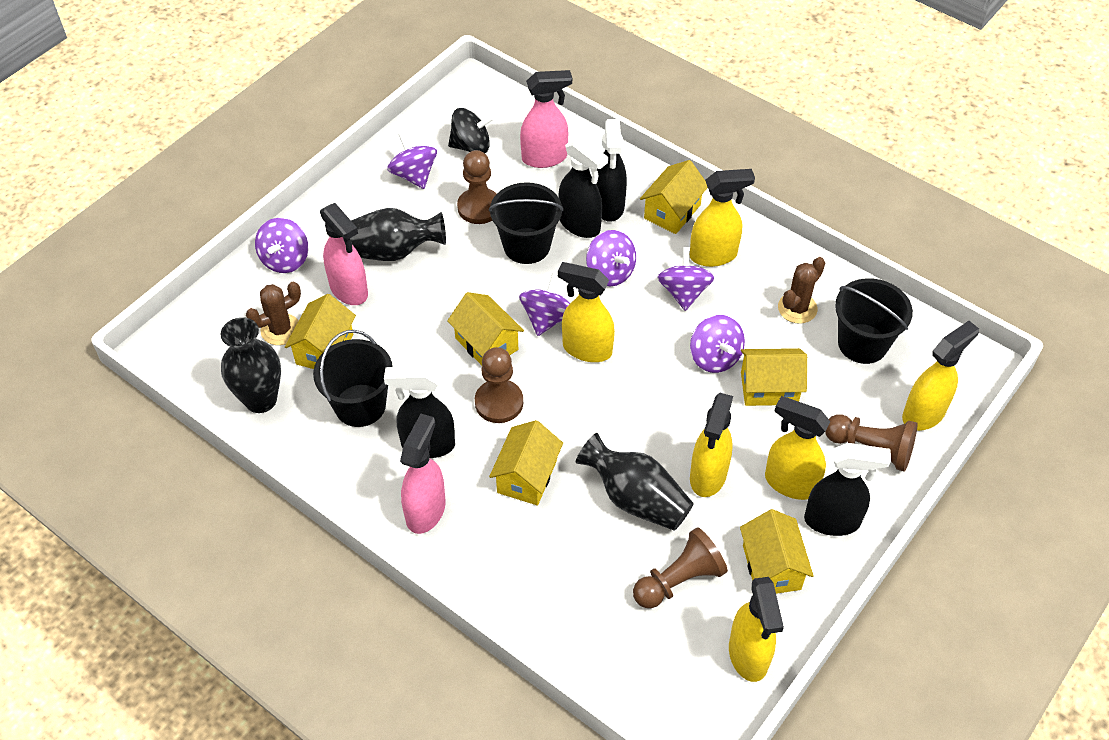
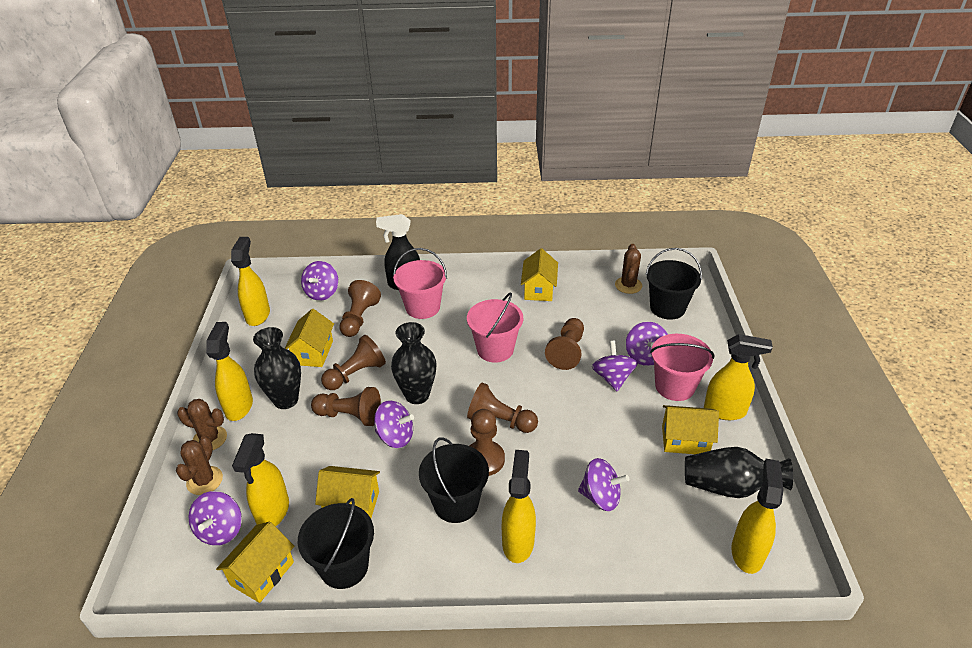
black spinning top: [448,108,494,153] = 1 -> none = 0
black spray bottle: [384,366,455,458] [559,136,608,238] [596,119,627,222] [804,443,891,536] = 4 -> [376,214,420,290] = 1
brown cactus: [246,282,301,345] [778,257,825,324] = 2 -> [176,436,223,495] [177,399,227,450] [615,244,642,294] = 3
brown pawn: [457,150,497,224] [475,347,523,423] [633,527,728,608] [825,414,918,472] = 4 -> [311,387,381,426] [321,335,386,390] [339,280,381,337] [467,383,538,433] [470,409,505,476] [545,318,584,370] = 6
pink bucket: none = 0 -> [393,248,447,319] [467,292,523,363] [650,334,715,401] = 3
pink spray bottle: [320,203,368,305] [400,414,445,534] [520,70,572,168] = 3 -> none = 0
yellow house: [285,294,356,369] [447,292,524,365] [489,420,563,505] [640,160,708,234] [740,509,814,594] [741,348,807,406] = 6 -> [216,522,294,603] [285,309,334,367] [315,466,380,518] [521,248,558,301] [662,405,719,454] = 5

